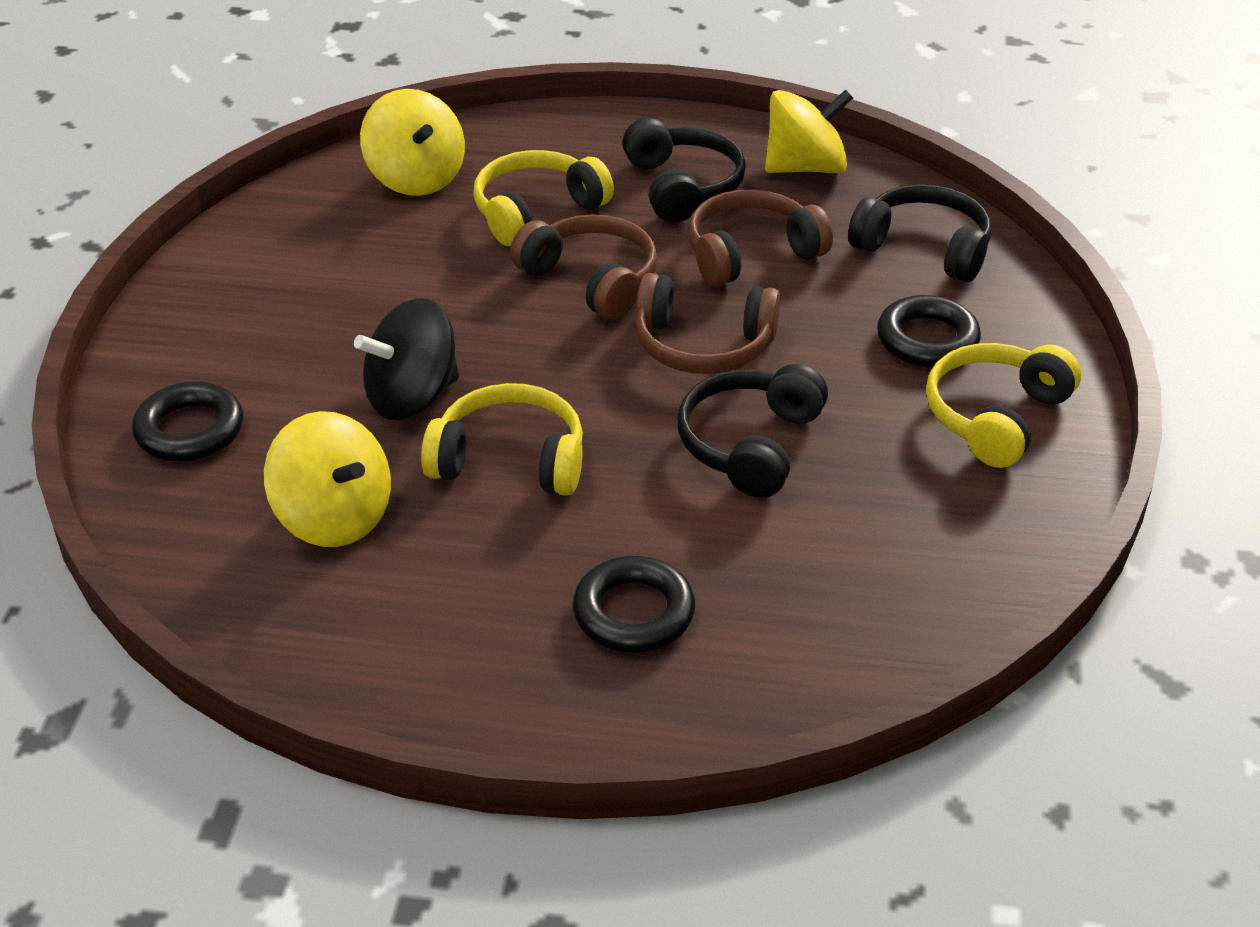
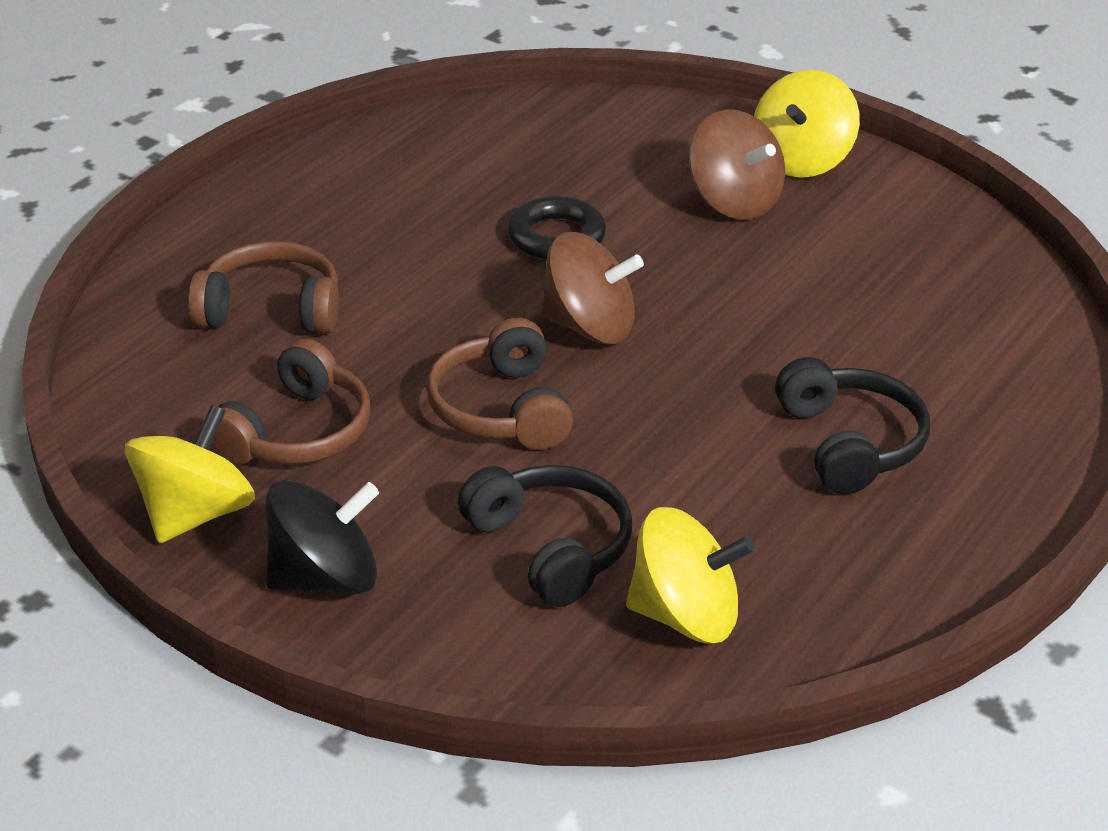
black headphones: [622,118,746,222] [678,364,828,498] [848,184,991,282] = 3 -> [458,465,632,607] [775,357,930,494] = 2
black ring: [132,382,243,462] [573,556,695,653] [877,295,981,367] = 3 -> [508,196,606,260] = 1
brown spinning top: none = 0 -> [541,232,644,344] [689,110,785,220] = 2
yellow headphones: [421,383,583,496] [473,150,614,246] [926,343,1081,468] = 3 -> none = 0

